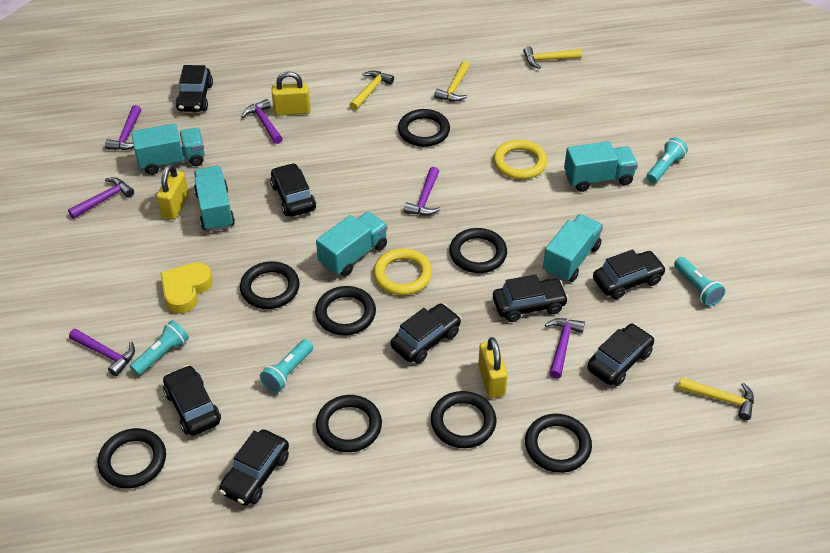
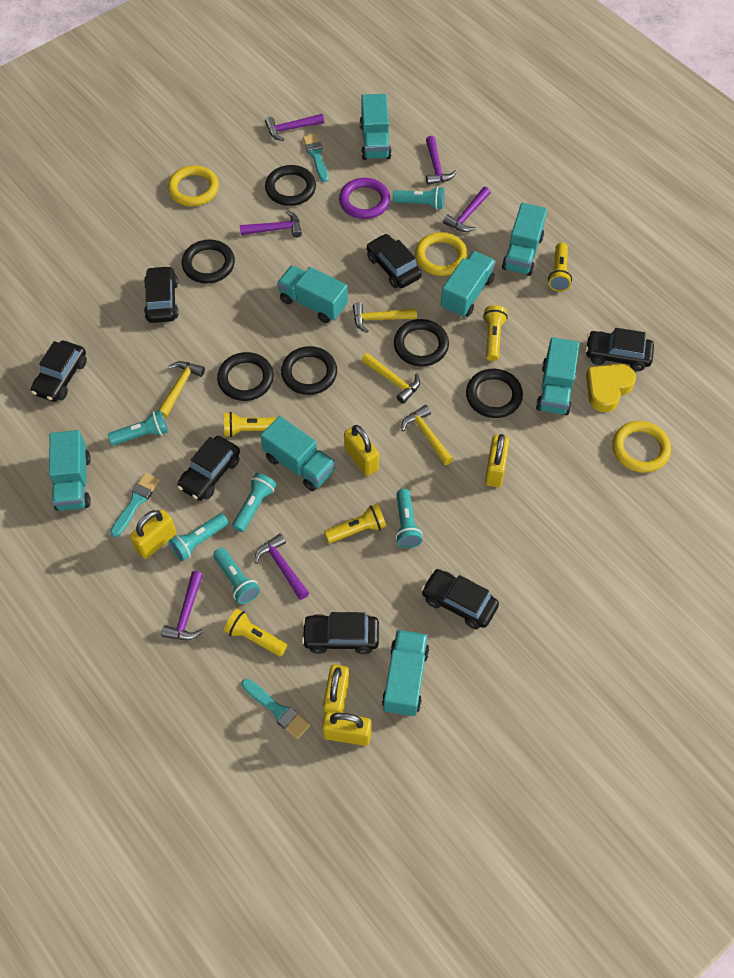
black car: [163,365,221,436] [175,65,213,112] [219,429,289,506] [270,163,316,217] [390,303,461,364] [493,274,569,322] [587,323,655,386] [593,249,666,299] = 8 -> [31,341,87,402] [144,266,179,323] [177,436,240,501] [302,612,379,654] [367,234,422,288] [421,569,499,629] [585,328,654,371] = 7
black ring: [98,428,166,489] [240,261,300,309] [315,286,376,335] [316,395,382,452] [398,109,450,147] [431,391,496,448] [449,228,507,273] [525,414,592,473] = 8 -> [182,240,235,284] [217,352,274,401] [265,165,316,206] [281,346,337,395] [394,319,449,366] [466,369,523,418] = 6
purple ring: none = 0 -> [339,178,390,219] = 1
turquoise brush: none = 0 -> [110,472,160,538] [242,679,310,739] [303,134,328,182] = 3
turquoise flashlight: [130,320,189,376] [260,339,313,393] [647,138,688,183] [674,257,725,306] = 4 -> [108,410,168,445] [169,514,228,561] [213,548,260,604] [232,473,277,532] [393,186,445,210] [396,489,423,548] = 6
turquoise truck: [131,123,205,175] [194,166,235,232] [316,211,388,277] [543,214,603,282] [564,141,638,192] = 5 -> [49,430,91,511] [260,416,335,491] [277,265,348,323] [360,94,391,160] [382,630,429,716] [441,251,496,317] [502,203,547,276] [536,337,580,415] = 8
yellow flashlight: none = 0 -> [224,412,277,437] [224,609,288,657] [324,504,386,543] [483,305,508,361] [548,243,572,291] = 5
yellow padlock: [157,164,189,220] [272,72,310,116] [478,337,508,398] = 3 -> [130,509,176,559] [322,712,371,746] [323,665,349,714] [344,425,379,476] [485,434,509,487] = 5
yellow ring: [373,248,432,295] [493,140,547,179] = 2 -> [168,165,219,206] [415,232,468,276] [612,421,671,473] = 3

